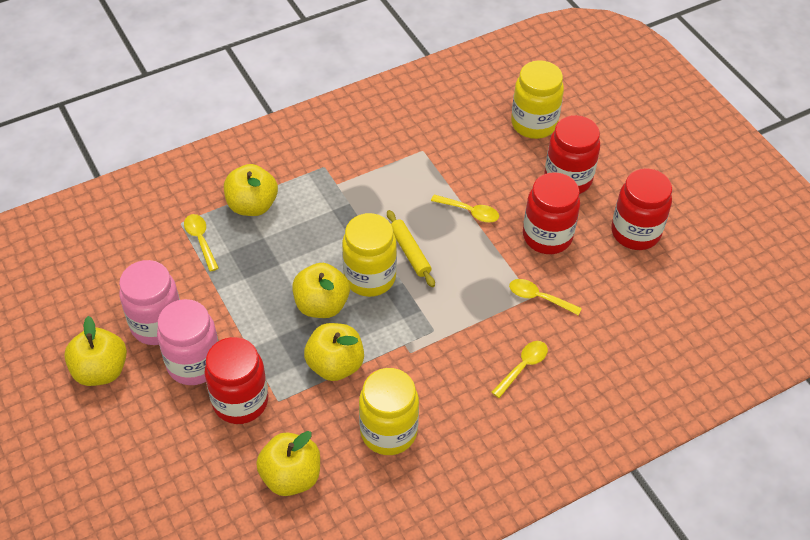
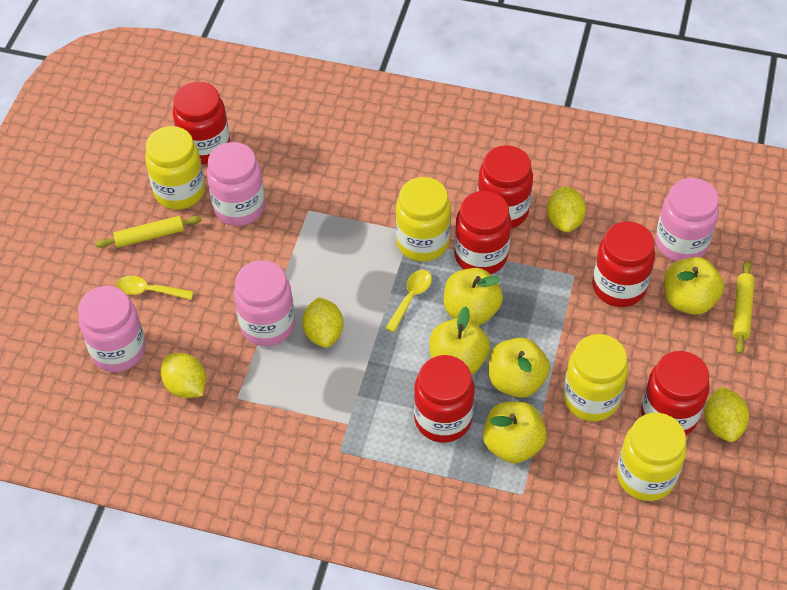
pink jar: [119,260,180,345] [157,299,218,385] = 2 -> [78,286,146,372] [207,142,265,226] [234,260,295,346] [655,178,719,262] = 4
red jar: [205,337,268,424] [523,172,580,254] [544,115,600,194] [611,168,672,250] = 4 -> [173,82,230,164] [414,355,475,443] [454,191,511,274] [477,145,533,229] [593,222,655,307] [641,351,709,435] = 6
yellow jar: [342,213,397,297] [359,368,419,455] [511,60,564,139] = 3 -> [145,126,205,210] [396,177,451,262] [563,334,628,422] [617,413,687,501] = 4
yellow lemon: none = 0 -> [161,353,206,398] [302,297,343,348] [547,186,586,232] [705,386,749,442] = 4
yellow rolling pin: [387,210,435,287] = 1 -> [95,216,202,248] [733,260,755,354] = 2
yellow spoon: [184,214,219,272] [431,195,499,223] [491,341,548,398] [509,279,582,316] = 4 -> [116,276,194,300] [386,270,432,332] = 2

